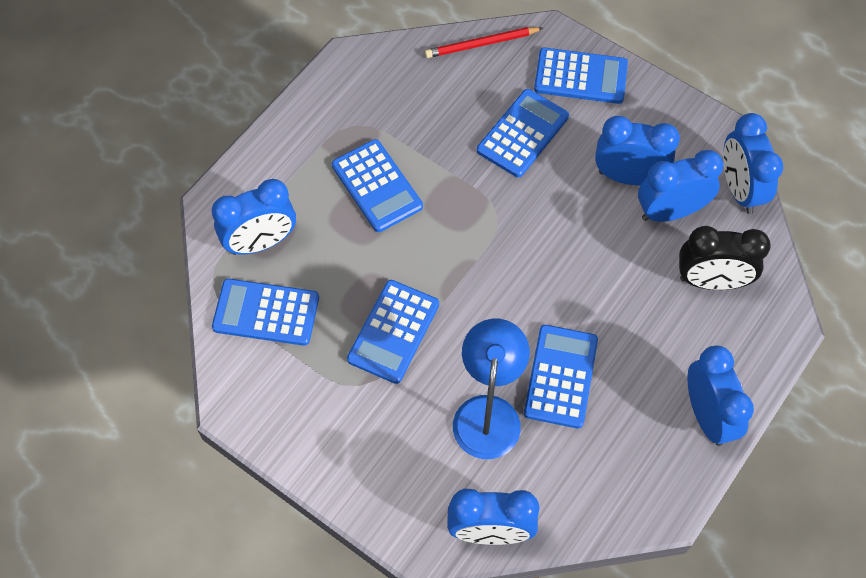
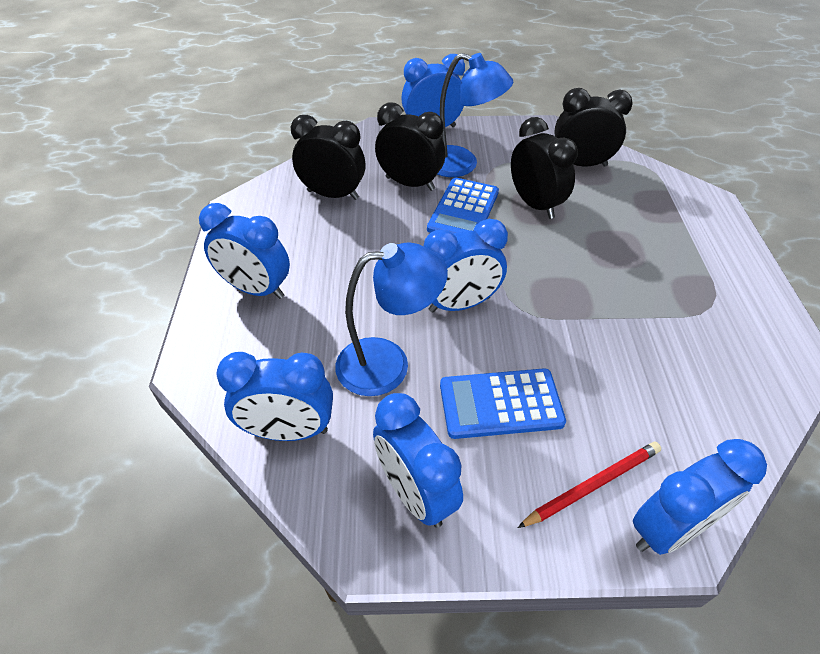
black clock: [679,226,771,290] = 1 -> [291,115,366,200] [375,102,445,191] [511,117,578,219] [554,88,633,167] = 4
blue calculator: [212,279,319,346] [332,139,423,232] [347,280,439,384] [477,89,569,178] [524,325,598,429] [534,48,628,104] = 6 -> [427,178,499,234] [440,369,566,439] = 2
blue lamp: [453,319,530,459] = 1 -> [335,242,448,396] [437,53,513,177] = 2

